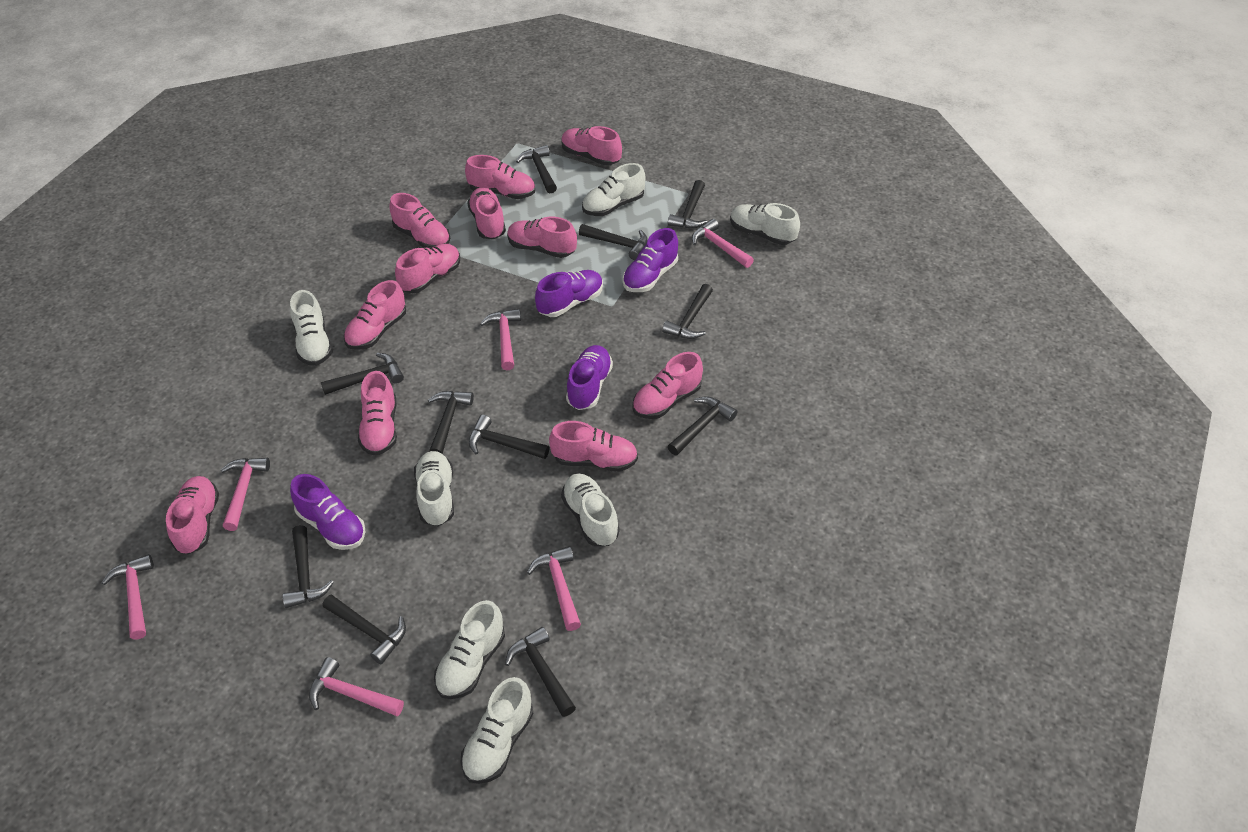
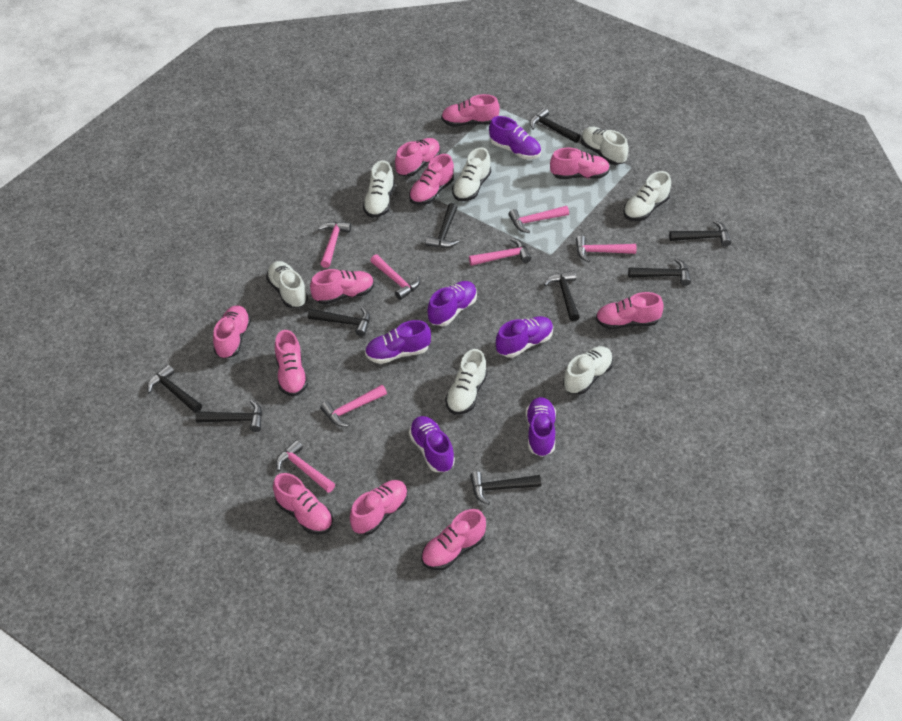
black hammer: [283,525,334,608] [321,353,404,395] [322,594,406,664] [428,391,474,454] [468,415,550,459] [505,627,576,717] [516,145,557,193] [579,224,648,260] [662,284,713,339] [668,180,707,229] [668,396,737,455] = 11 -> [147,365,202,413] [195,400,262,432] [308,307,370,337] [425,203,459,248] [470,471,541,505] [530,108,581,143] [544,270,580,322] [628,258,691,286] [669,220,731,247] = 9
pink hammer: [102,554,154,640] [221,458,270,531] [309,657,404,717] [480,309,521,370] [527,546,581,631] [692,219,754,268] = 6 -> [276,440,335,493] [318,222,351,268] [320,385,387,427] [370,255,420,300] [469,238,531,266] [508,206,569,233] [576,235,636,262] = 7
purple shoe: [290,474,366,550] [535,270,603,317] [566,345,613,410] [622,228,678,292] = 4 -> [365,320,431,364] [409,416,455,472] [427,281,477,326] [489,116,541,159] [496,316,553,358] [526,397,556,457] = 6

